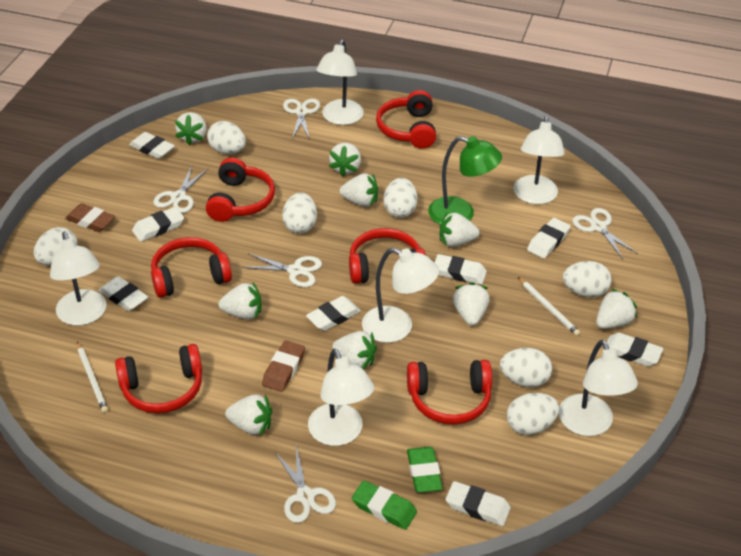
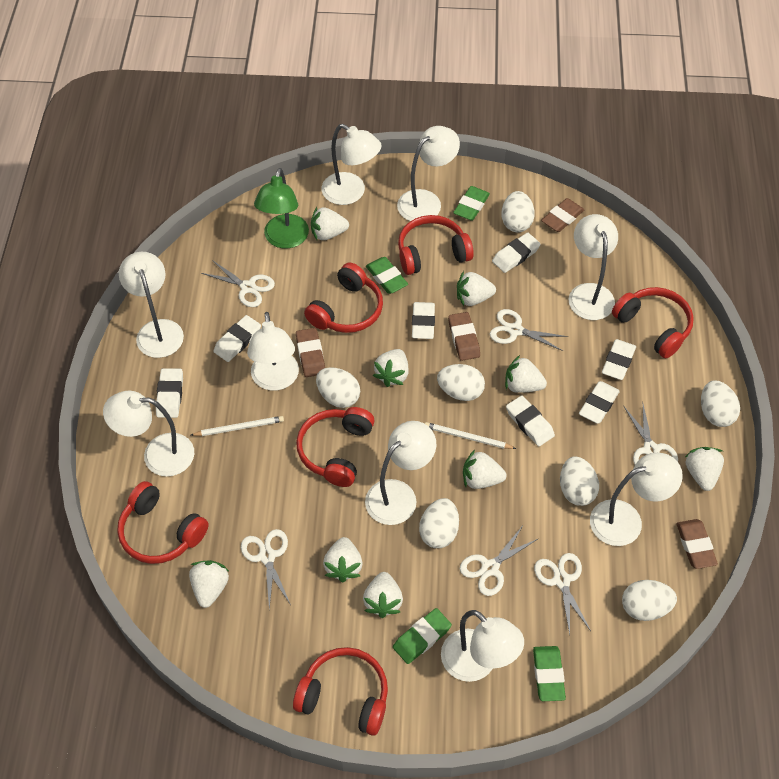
brown eraser: [65,203,115,232] [262,340,305,392] = 2 -> [296,328,325,377] [448,312,480,361] [541,198,584,232] [676,519,718,569] = 4
green eraser: [352,480,417,530] [407,447,443,493] = 2 -> [366,257,408,294] [393,608,452,664] [453,186,490,221] [533,646,566,701] = 4
white eraser: [99,276,148,311] [129,132,175,159] [132,207,184,242] [306,296,361,331] [434,254,487,285] [446,481,511,526] [527,218,571,258] [603,332,663,366] = 8 -> [156,368,183,418] [213,315,261,362] [412,302,435,339] [492,233,541,273] [506,395,555,446] [579,381,620,424] [602,339,636,380] = 7
white lamp: [50,232,107,325] [308,349,374,446] [316,40,364,125] [362,248,439,343] [513,116,565,204] [559,340,638,436] = 6 -> [103,391,194,476] [119,252,184,358] [247,312,299,391] [322,124,382,205] [365,421,436,525] [397,126,460,221] [441,610,524,682] [569,214,618,320] [590,453,683,546] = 9
white scissors: [153,166,208,213] [242,253,322,287] [274,446,336,523] [283,99,320,140] [572,208,638,259] = 5 -> [201,260,275,307] [241,529,291,609] [460,527,538,596] [490,309,568,351] [534,553,591,634] [624,404,678,465] = 6

